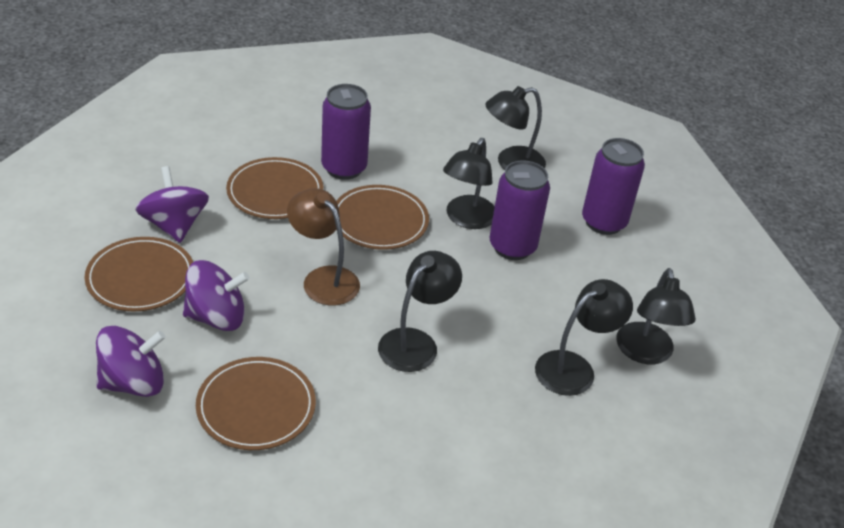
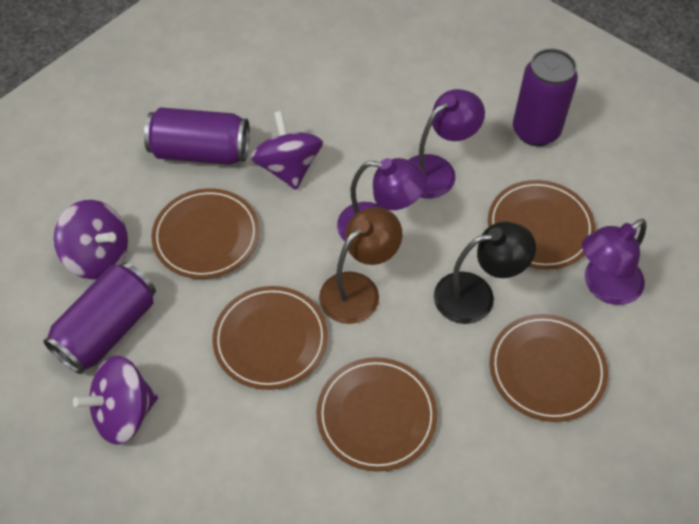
black lamp: [378,251,462,372] [443,138,495,229] [485,86,546,170] [535,279,633,396] [616,268,696,364] = 5 -> [434,222,536,324] = 1
brown plate: [85,237,193,312] [196,357,316,450] [226,157,323,219] [336,185,429,250] = 4 -> [151,188,259,279] [212,286,328,390] [316,357,437,472] [488,180,596,269] [490,314,608,422] = 5
purple lamp: none = 0 -> [337,158,427,241] [409,89,485,198] [582,219,646,305] = 3

